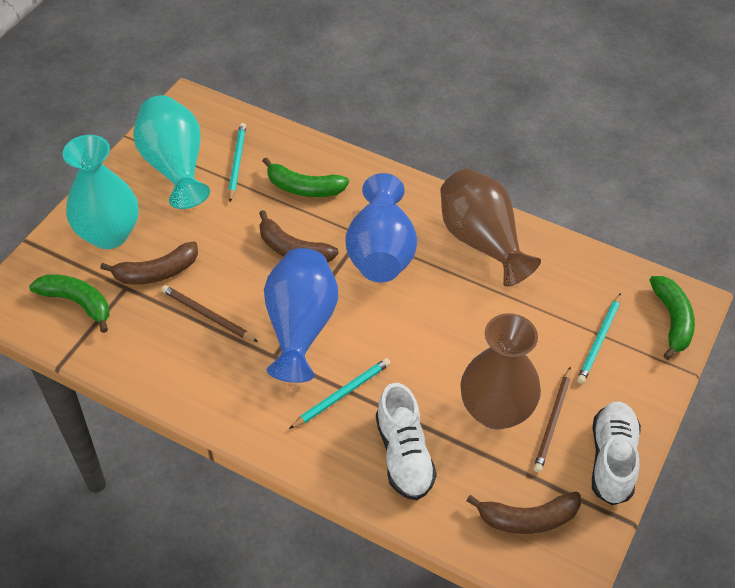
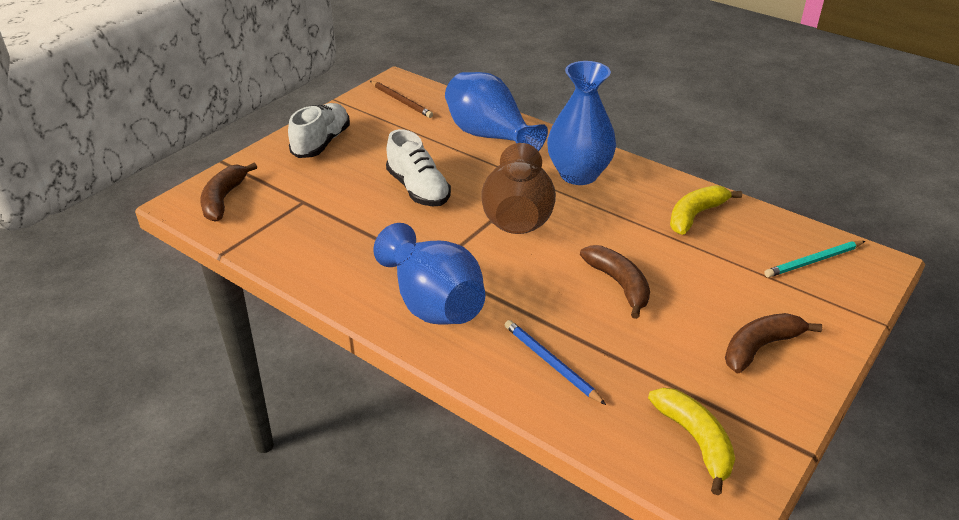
blue pencil: none = 0 -> [505,320,606,405] = 1
blue vase: [264,248,338,383] [346,173,417,282] = 2 -> [373,223,486,325] [445,72,548,151] [547,61,616,185] = 3
brown pencil: [161,285,258,342] [533,367,571,472] = 2 -> [370,81,433,118] = 1
brown vase: [440,169,541,287] [460,313,541,429] = 2 -> [481,143,556,234] = 1
green banana: [29,274,110,333] [263,157,349,197] [650,276,695,360] = 3 -> none = 0
turquoise pencil: [228,123,246,202] [289,358,391,429] [577,293,621,384] = 3 -> [764,241,865,278] = 1
turquoise vase: [63,135,139,249] [133,95,210,209] = 2 -> none = 0
yellow banana: none = 0 -> [648,388,735,495] [670,185,742,235] = 2

